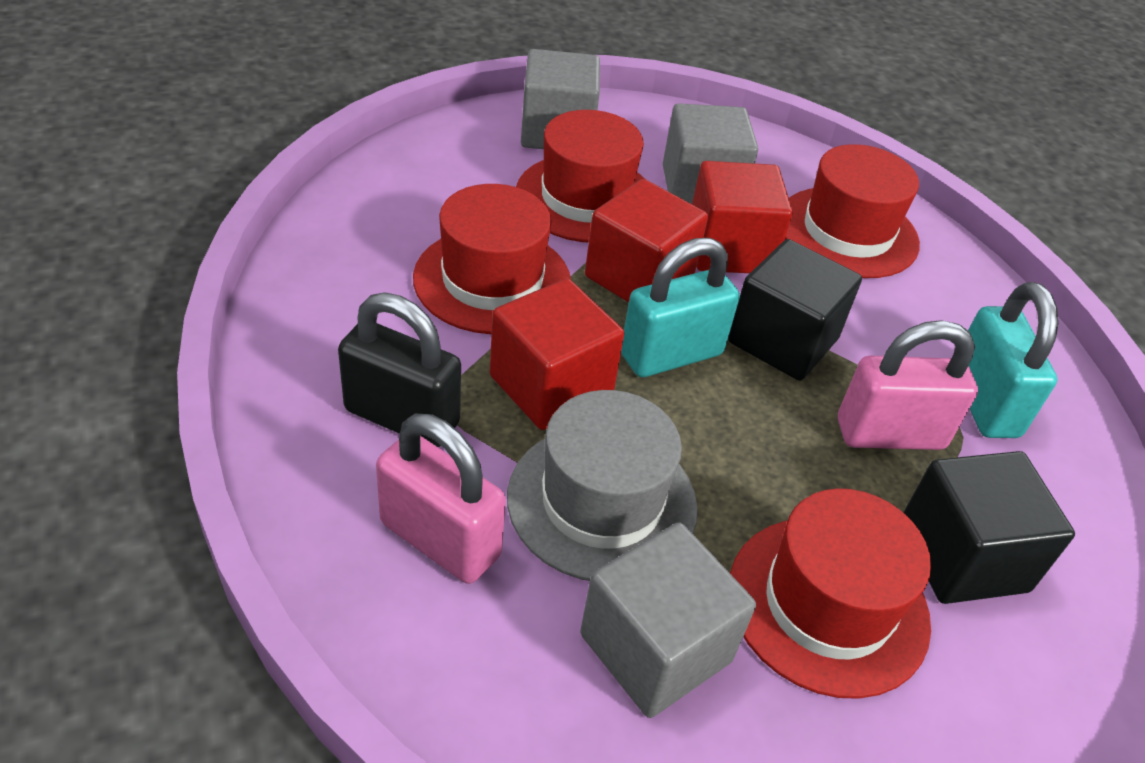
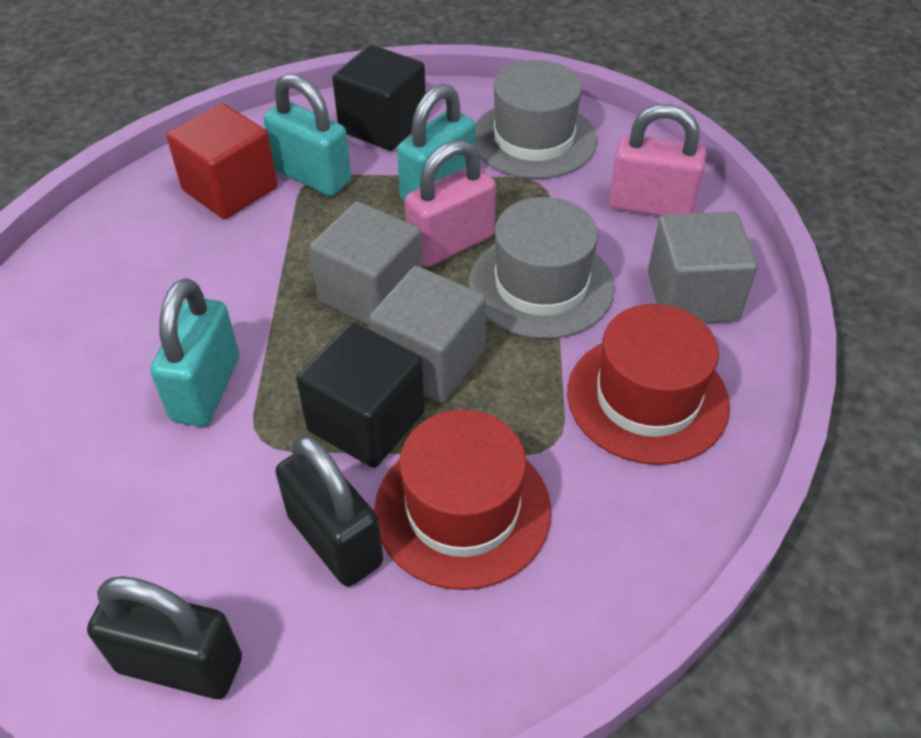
black padlock: [338,293,461,447] = 1 -> [87,576,242,699] [275,435,383,587] = 2
grey hat: [507,390,698,581] = 1 -> [469,197,615,339] [475,60,597,179] = 2
red cube: [490,278,624,430] [585,179,708,302] [692,161,793,273] = 3 -> [166,103,278,219] = 1
red hat: [413,184,571,334] [516,110,645,243] [730,488,931,699] [785,144,920,278] = 4 -> [374,410,551,590] [567,304,730,465] = 2
turquoise padlock: [621,238,740,377] [968,282,1058,438] = 2 -> [150,278,239,426] [264,73,351,196] [397,84,475,202] = 3

